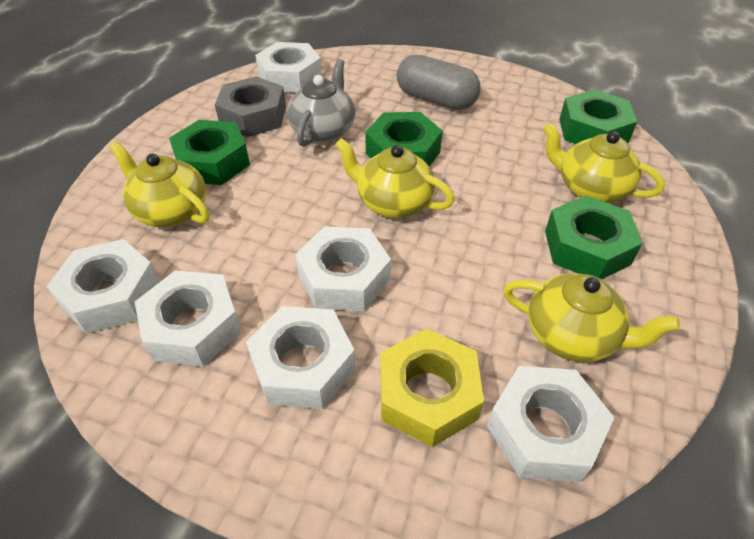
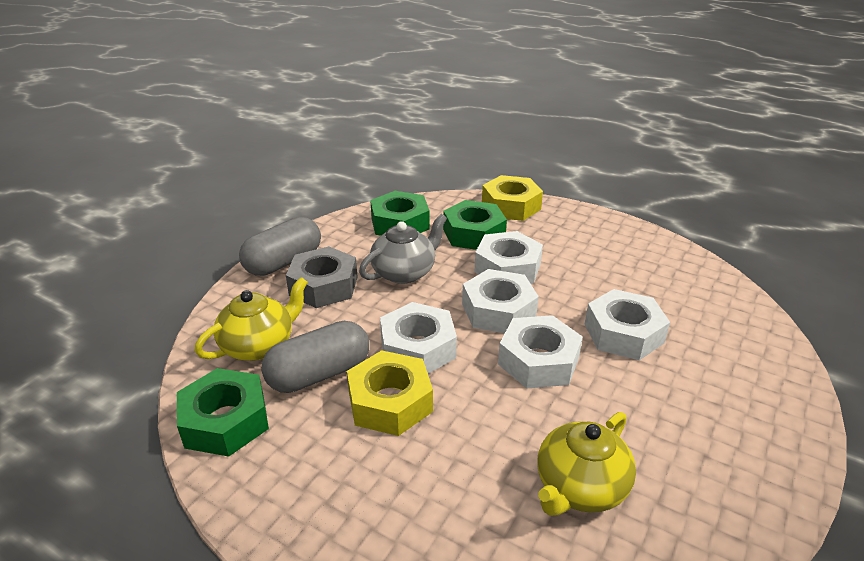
green nut: [169,120,250,185] [365,112,442,167] [545,196,643,279] [559,89,637,144] = 4 -> [177,368,269,457] [370,191,430,236] [443,200,507,250] = 3
grey capsule: [397,54,481,110] = 1 -> [239,217,321,276] [261,321,369,393] = 2
white nut: [47,239,160,334] [135,270,241,367] [246,306,356,409] [255,42,322,93] [295,226,391,311] [487,366,615,483] = 6 -> [380,302,457,374] [462,269,539,333] [475,231,543,284] [498,315,583,388] [584,289,670,360] = 5
yellow nut: [381,329,484,447] = 1 -> [347,350,433,436] [482,175,543,221] = 2
yellow teapot: [109,141,210,227] [335,138,454,218] [503,273,680,362] [543,122,665,203] = 4 -> [195,277,308,361] [537,412,636,516] = 2

